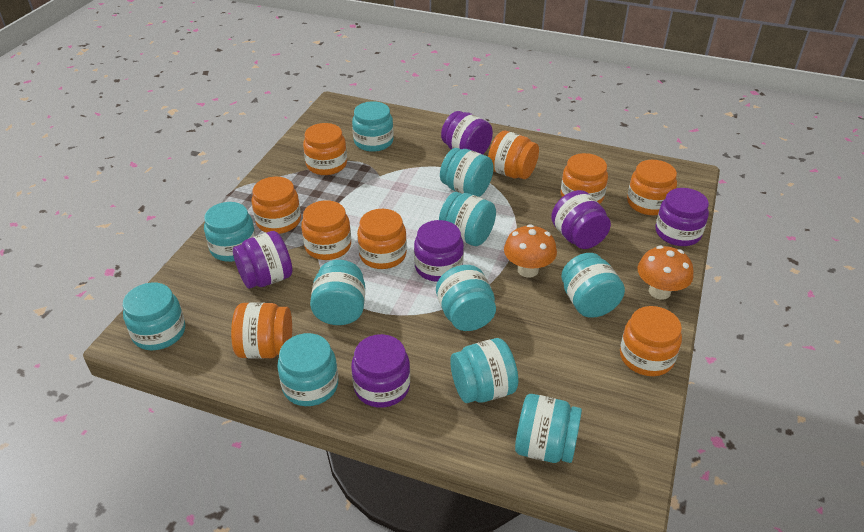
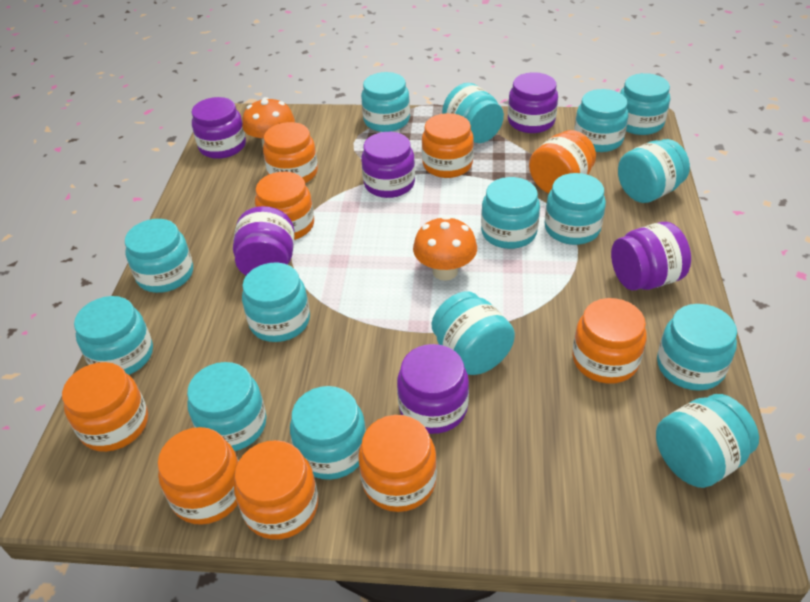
turquoise jar: [123,283,185,350] [204,202,256,262] [277,333,338,406] [310,260,365,325] [352,101,394,152] [436,265,496,331] [439,192,496,246] [440,148,494,197] [450,338,518,403] [515,394,582,463] [561,253,625,318] = 11 -> [74,296,153,375] [125,219,193,293] [187,362,267,451] [242,263,310,342] [290,386,366,480] [361,72,410,132] [432,291,515,375] [442,83,504,143] [481,177,540,249] [545,173,606,245] [574,89,628,152] [618,139,690,203] [620,73,670,135] [656,394,759,488] [657,304,737,391] = 15

